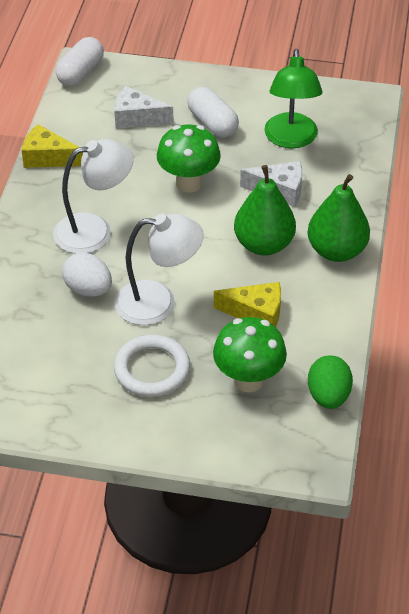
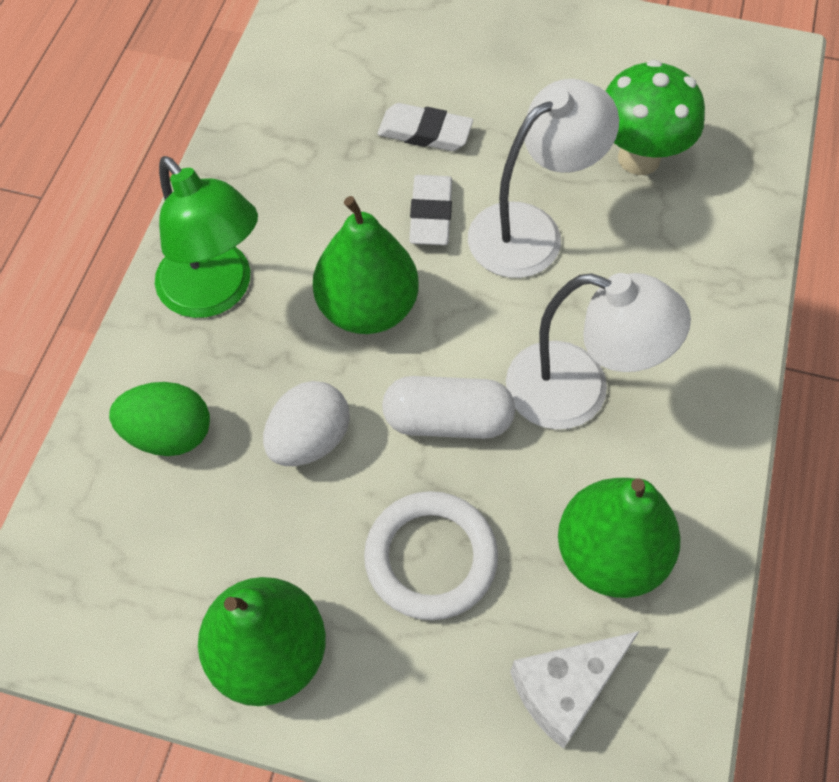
green mushroom: [157,124,221,193] [213,317,287,392] = 2 -> [606,60,705,175] = 1
green pear: [234,165,296,256] [308,174,370,262] = 2 -> [198,577,326,706] [313,196,419,334] [558,478,681,598] = 3
white capsule: [55,37,104,86] [187,87,239,137] = 2 -> [382,376,515,439] = 1
white cheese: [114,86,174,128] [240,161,302,207] = 2 -> [510,631,639,749] = 1
white eraser: none = 0 -> [377,103,473,151] [409,175,452,245] = 2
yellow cheese: [21,124,83,168] [214,282,281,327] = 2 -> none = 0

